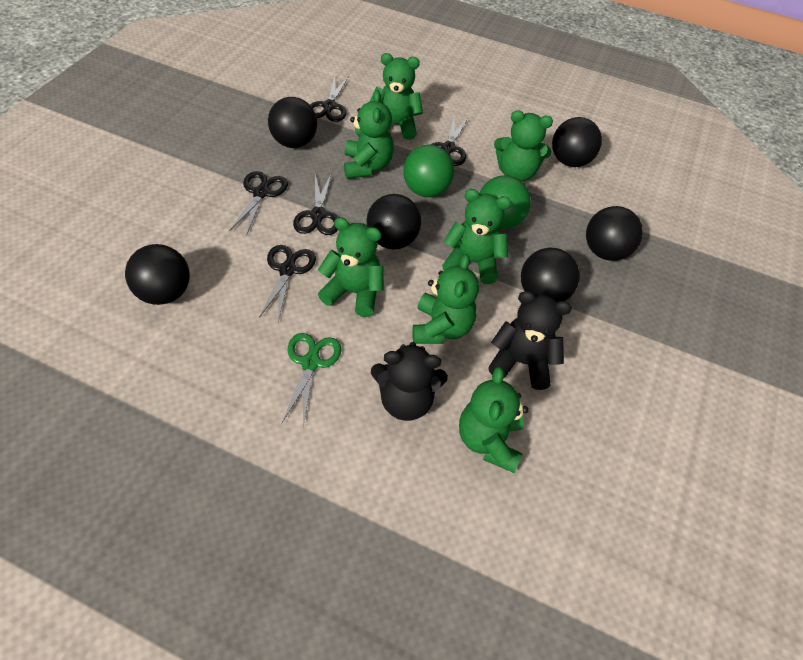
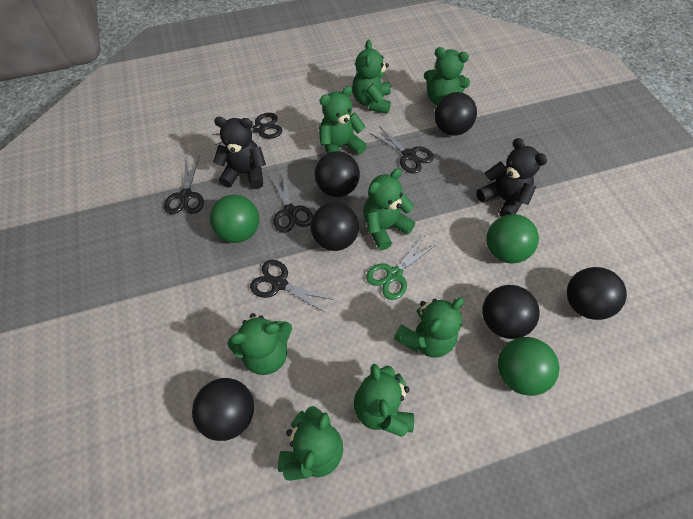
green ball: [403,144,454,197] [479,175,531,229] = 2 -> [210,195,259,243] [486,214,539,264] [498,337,560,396] = 3
green teddy bear: [318,217,384,317] [344,90,394,179] [370,53,423,140] [412,254,479,344] [442,189,511,284] [459,367,529,473] [494,110,553,182] = 7 -> [227,313,292,375] [278,406,343,481] [319,86,367,154] [352,39,391,114] [354,364,414,437] [363,168,415,250] [393,298,464,358] [424,47,470,106] = 8

